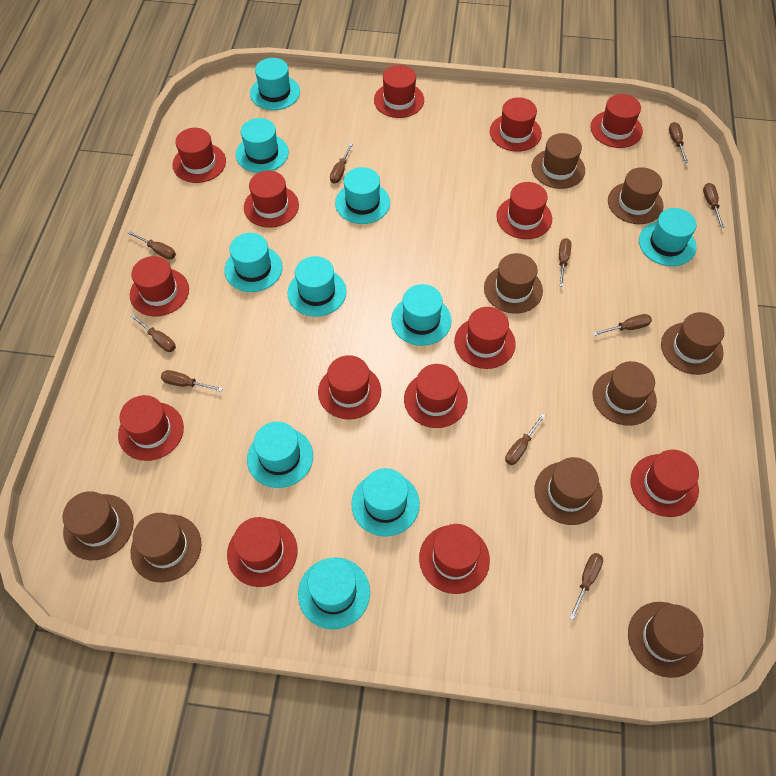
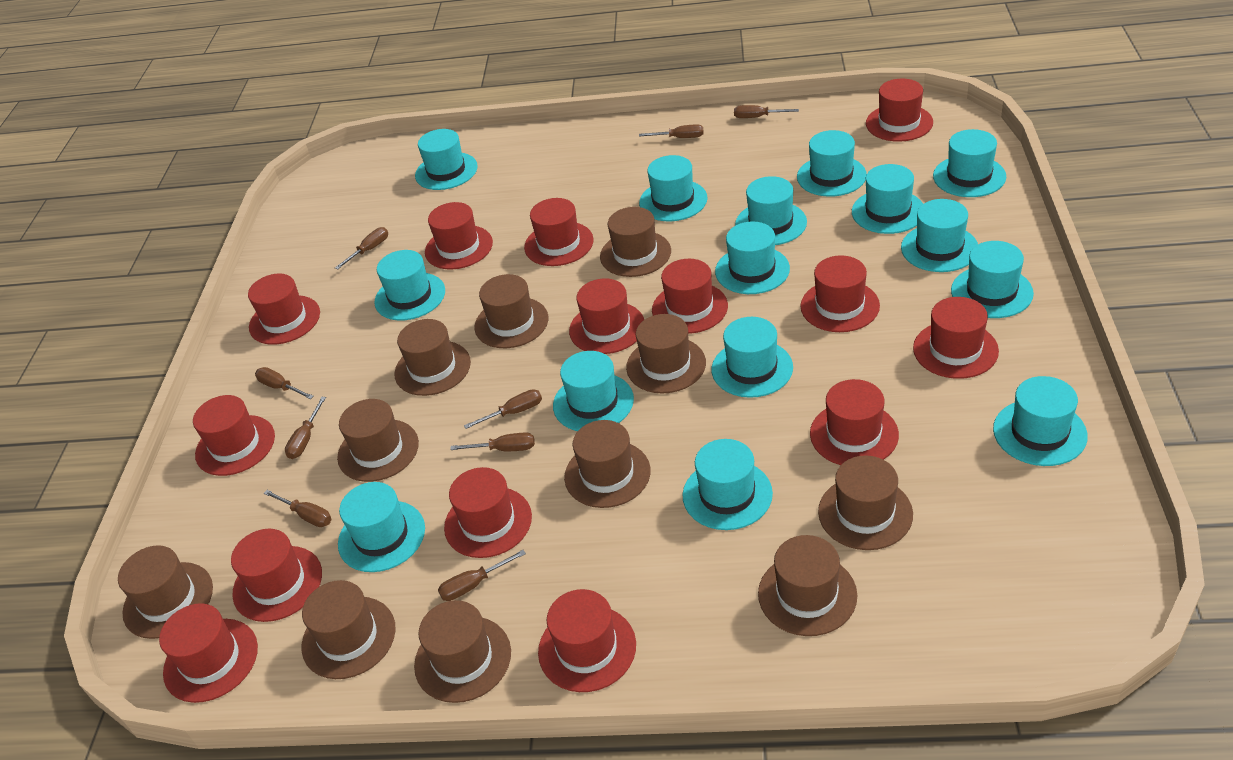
brown hat: [63,491,134,560] [131,513,201,582] [484,253,543,314] [532,133,585,189] [534,457,603,525] [592,361,657,426] [608,167,664,224] [628,602,704,678] [661,312,724,375] = 9 -> [118,545,213,639] [302,580,396,679] [337,399,419,482] [394,319,471,396] [414,600,511,703] [474,274,548,348] [564,420,651,508] [600,207,671,277] [626,314,706,394] [758,535,857,636] [818,455,913,550] = 11
brown screwdriver: [128,231,176,260] [130,314,176,352] [161,370,223,392] [330,143,353,184] [505,414,545,465] [559,238,572,287] [569,553,603,620] [593,314,652,336] [669,122,688,163] [703,183,724,228] = 10 -> [255,367,314,399] [263,490,332,527] [285,397,326,459] [335,227,388,270] [438,550,526,601] [450,432,535,451] [464,389,542,429] [639,124,704,138] [734,105,799,118] = 9
turquoise hat: [224,233,283,292] [236,118,289,173] [247,421,313,488] [250,58,300,110] [287,256,346,317] [298,557,370,629] [335,167,390,224] [351,468,420,537] [391,284,452,346] [639,208,697,266] = 10 -> [338,482,425,572] [374,250,445,321] [415,129,478,190] [553,351,634,431] [639,155,707,222] [682,439,773,530] [712,317,793,398] [715,222,790,294] [735,176,807,245] [797,130,867,197] [852,164,923,234] [901,199,978,272] [933,129,1006,197] [951,241,1034,318] [993,376,1088,466] = 15

